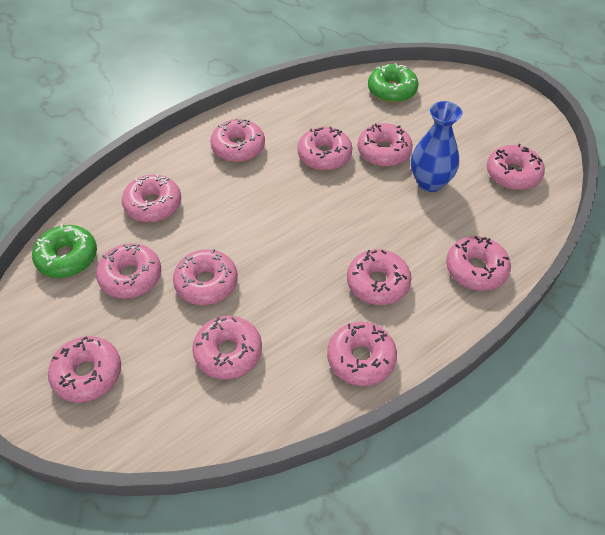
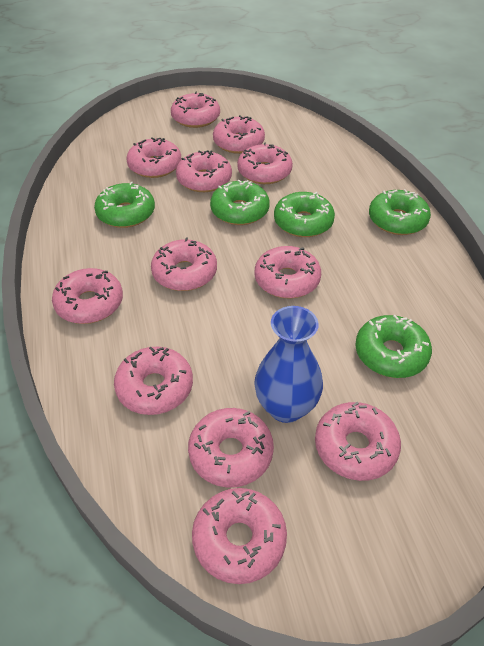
green donut: [32,224,97,278] [368,63,419,103] = 2 -> [94,182,155,228] [210,180,270,225] [274,192,335,237] [355,315,432,378] [369,189,431,235] = 5

